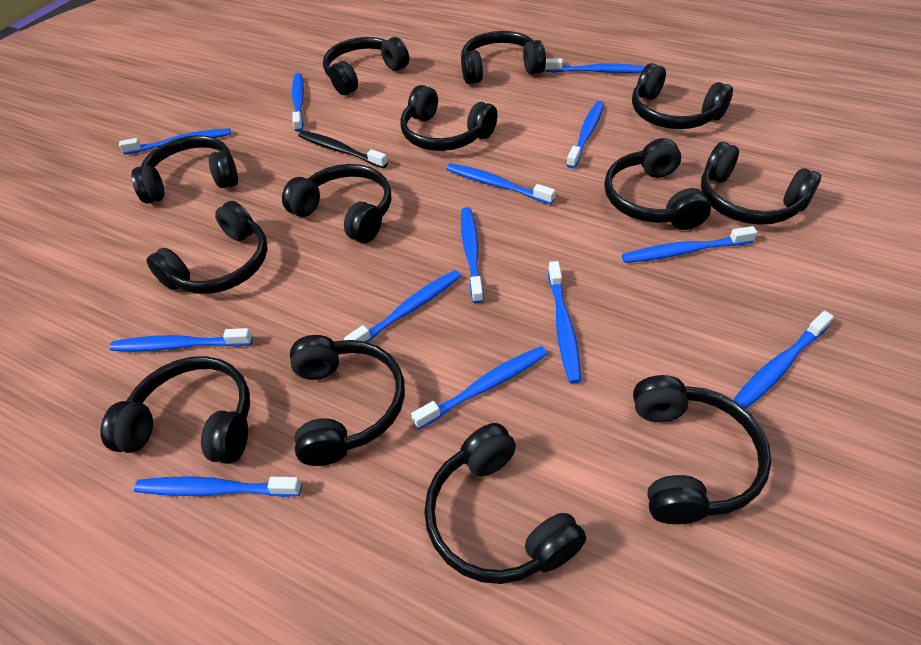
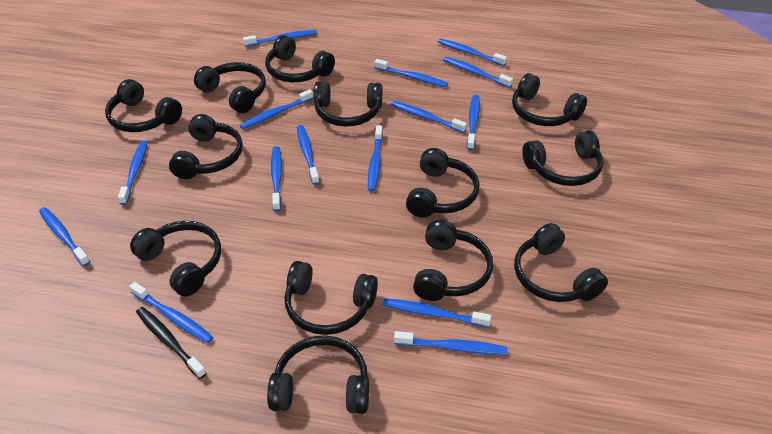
blue toothbrush: [110,328,253,351] [119,128,231,155] [134,476,302,497] [292,73,304,132] [344,270,461,342] [411,346,548,430] [447,163,555,204] [461,207,484,304] [545,58,645,73] [548,261,581,383] [566,101,604,168] [622,226,757,263] [733,311,834,409] = 13 -> [39,207,90,266] [118,141,148,205] [129,282,213,343] [240,89,314,129] [243,30,317,47] [271,146,282,211] [297,125,320,185] [368,125,383,191] [374,59,448,87] [382,298,491,327] [391,101,467,133] [394,331,508,355] [438,39,507,66] [443,57,513,88] [467,95,480,150] = 15

